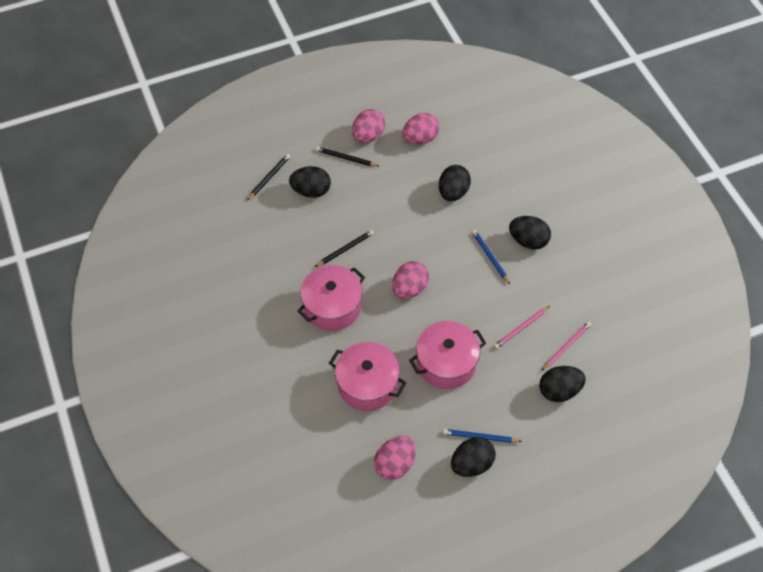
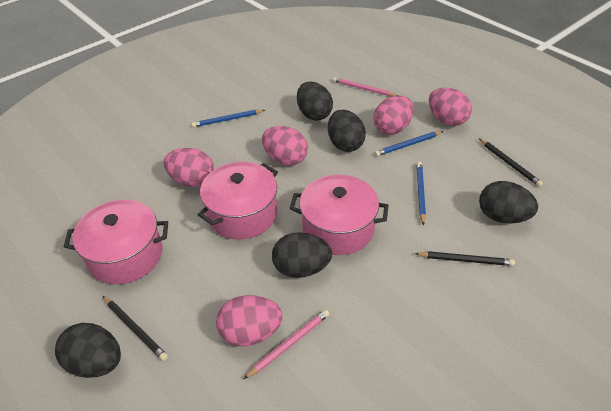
blue pencil: [443,429,522,443] [472,230,510,284] = 2 -> [191,110,265,128] [375,131,443,156] [416,161,426,225] = 3
pink egg: [352,109,385,143] [374,436,416,480] [392,261,429,299] [402,113,440,144] = 4 -> [164,148,214,187] [216,295,283,347] [262,126,308,166] [373,95,414,135] [429,88,472,126] = 5

